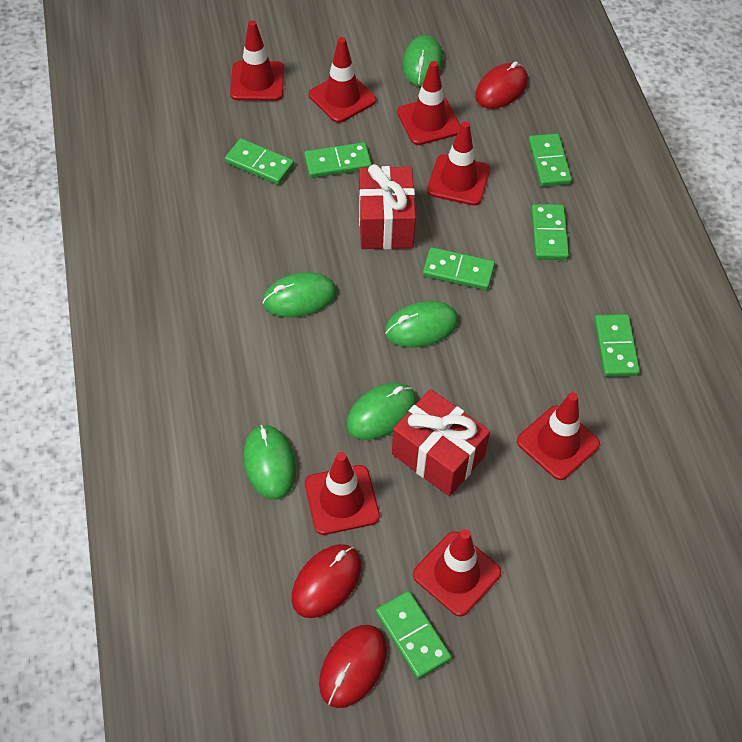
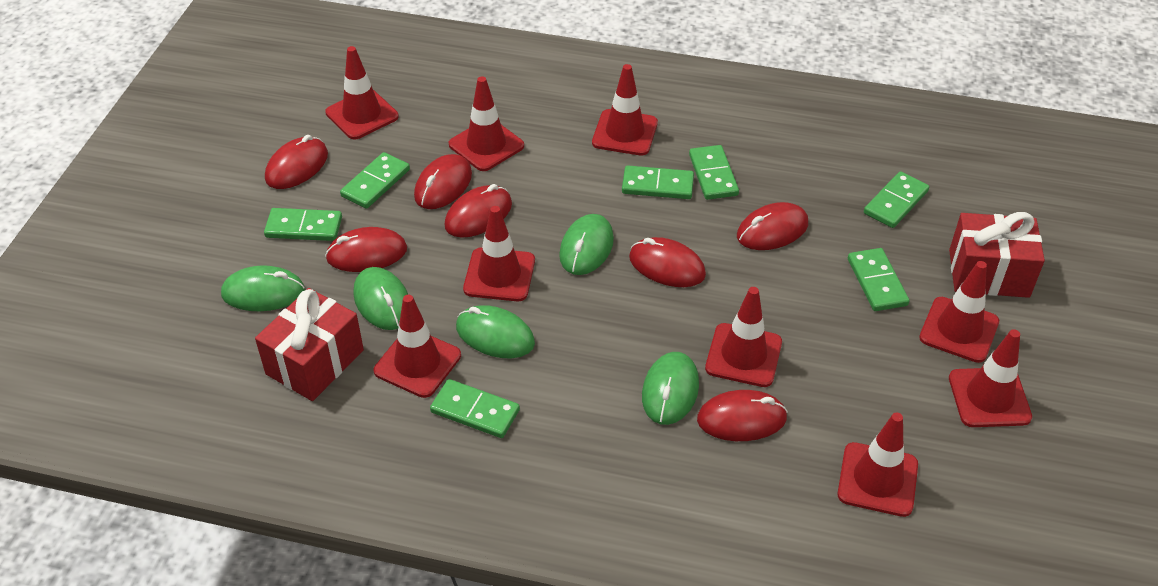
red mouse: [292,544,361,618] [319,625,387,708] [475,62,528,109] = 3 -> [265,135,328,189] [325,227,407,272] [414,154,472,209] [444,184,512,238] [629,237,706,287] [697,390,788,441] [737,202,808,250] = 7
red traffic cone: [230,20,284,101] [305,452,380,535] [309,37,376,123] [397,61,461,145] [413,529,501,617] [427,121,490,206] [517,392,600,480] = 7 -> [325,46,399,139] [374,295,461,398] [449,76,524,171] [463,206,535,301] [592,64,658,156] [705,287,782,387] [838,412,918,517] [919,261,999,363] [949,329,1032,427] = 9

